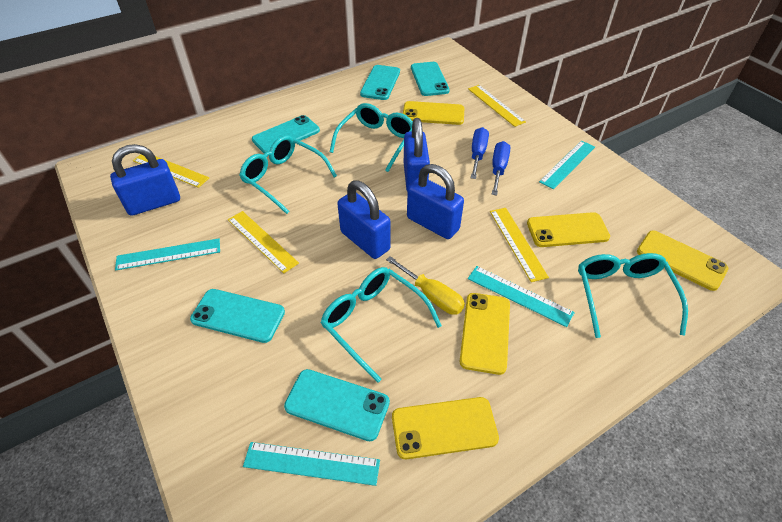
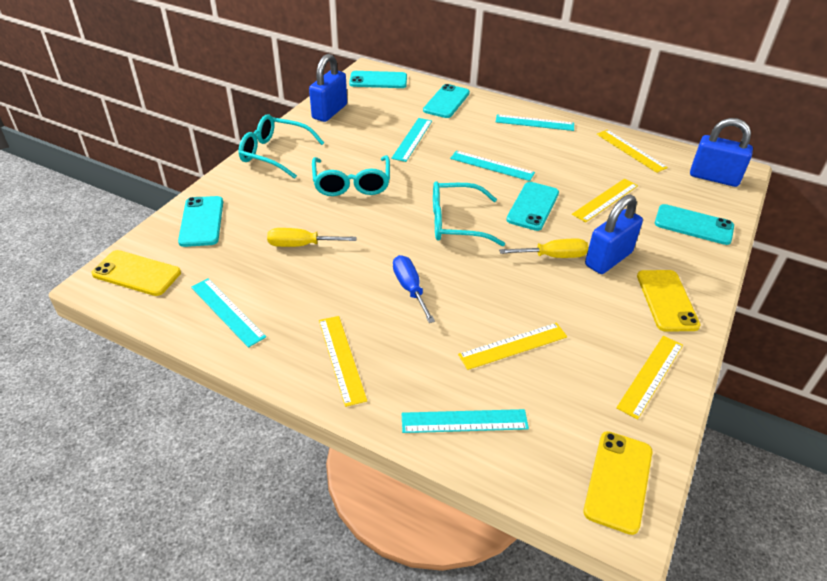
blue padlock: [110,144,180,216] [337,180,390,259] [404,118,430,192] [407,164,464,239] = 4 -> [309,54,347,122] [585,195,643,274] [690,118,753,187] = 3
blue screwdriver: [471,127,489,179] [492,141,510,196] = 2 -> [393,255,435,323] = 1
turquoise glasses: [239,135,337,214] [321,267,442,383] [330,103,413,172] [578,253,688,338] = 4 -> [238,114,324,179] [312,155,390,196] [433,181,505,246] = 3
turquoise ruler: [115,238,220,271] [243,442,380,486] [468,266,575,327] [539,141,595,189] = 4 -> [191,278,266,348] [391,118,432,162] [402,409,529,433] [450,151,535,181] [496,114,574,131] = 5
yellow phone: [392,397,499,459] [403,101,464,125] [460,293,510,375] [527,212,610,247] [637,231,728,291] = 5 -> [92,250,181,296] [583,431,652,535] [637,270,701,332] = 3
yellow ruler: [133,154,209,188] [228,211,299,273] [468,85,526,127] [490,208,549,282] = 4 -> [319,316,367,407] [458,323,567,370] [572,179,638,222] [597,130,668,173] [616,336,683,420] = 5
yellow screwdriver: [386,256,465,315] = 1 -> [267,228,357,247] [499,239,589,258] = 2

